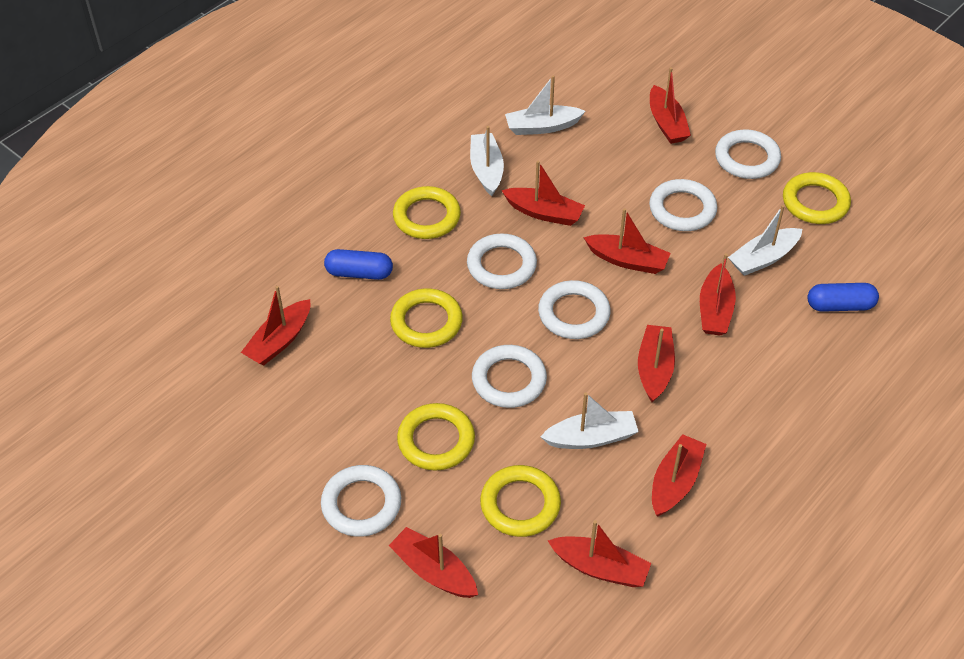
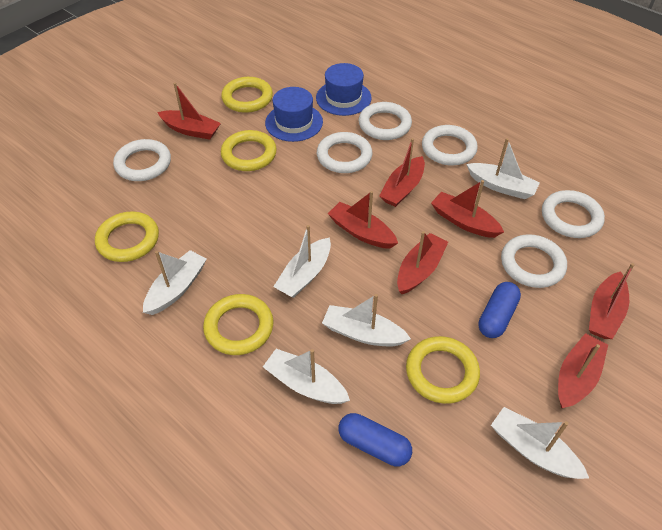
blue hat: none = 0 -> [265,87,323,142] [316,63,372,116] = 2
red boat: [241,286,310,365] [388,527,478,598] [501,161,585,226] [548,520,651,587] [583,208,671,274] [638,325,675,402] [650,67,691,144] [652,434,707,516] [700,253,736,336] = 9 -> [157,83,221,140] [328,191,398,249] [379,138,425,207] [397,231,448,294] [431,180,504,238] [558,333,608,408] [589,263,635,339] = 7
white boat: [470,126,504,196] [505,75,585,135] [540,392,639,449] [728,205,802,276] = 4 -> [143,250,207,315] [263,349,350,404] [273,225,331,298] [322,294,411,346] [466,138,540,199] [491,407,589,479] = 6

